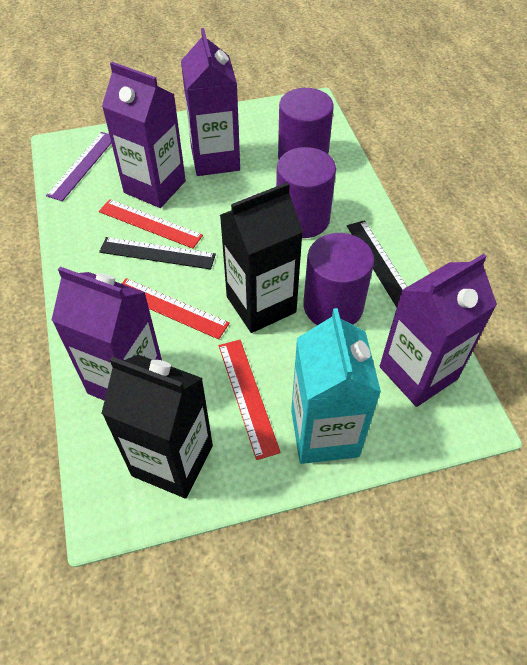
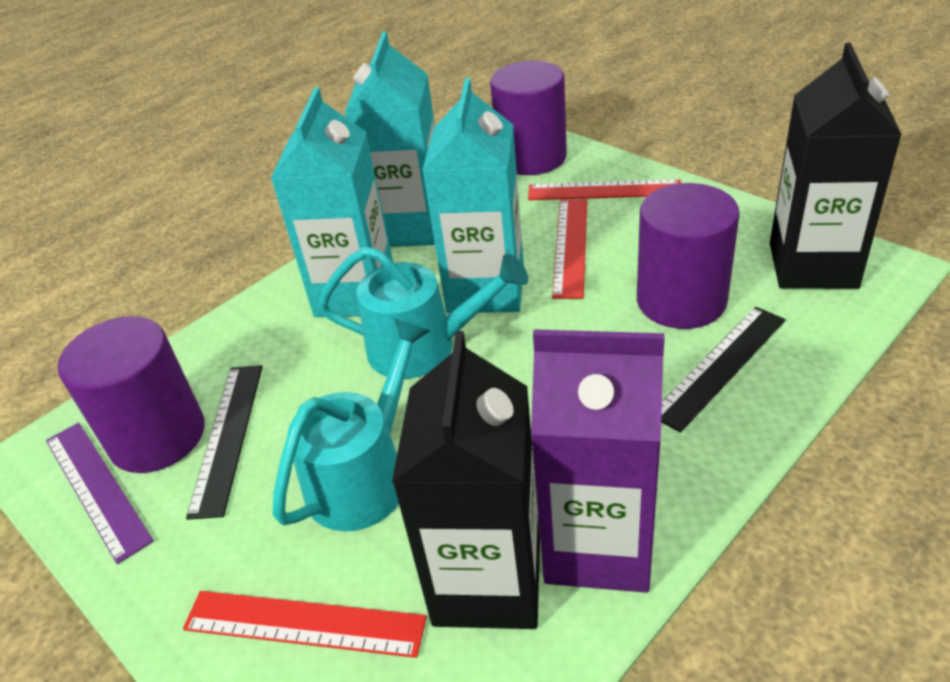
purple carton: [51,267,162,401] [102,62,186,208] [181,28,240,176] [380,254,497,407] = 4 -> [531,329,665,593] = 1
turquoise carton: [291,308,381,464] = 1 -> [270,87,393,317] [344,31,435,247] [422,78,524,313] = 3
turquoise watering can: none = 0 -> [272,318,430,531] [318,247,528,379] = 2

